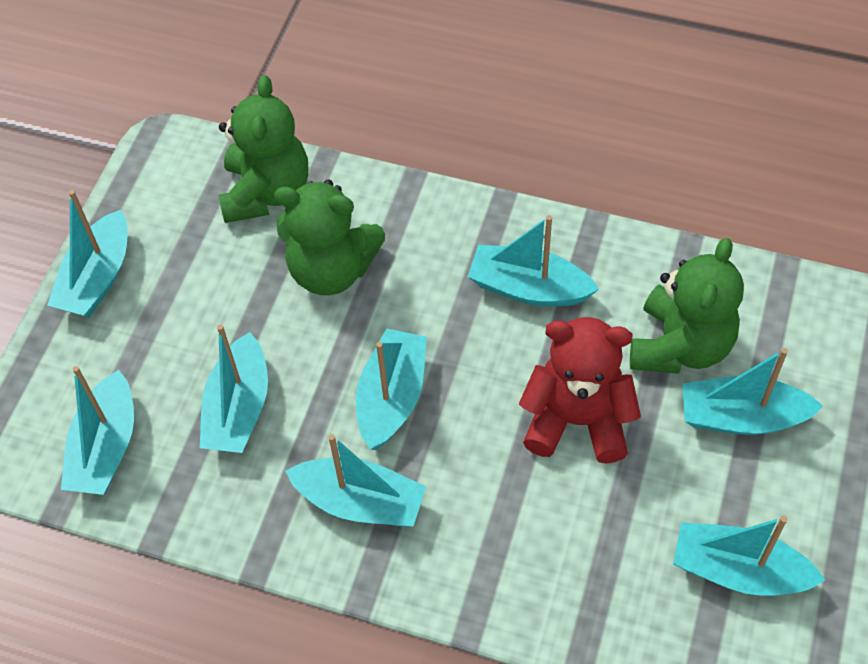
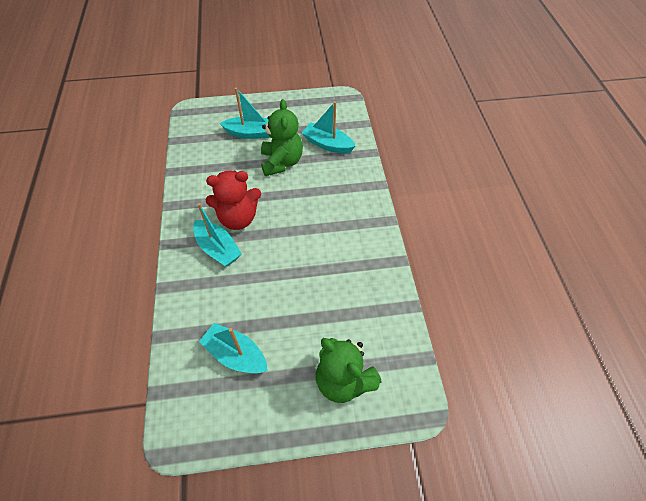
green teddy bear: [219,75,308,223] [274,180,385,295] [630,238,744,374] = 3 -> [261,99,303,176] [316,338,381,403] = 2
turquoise boat: [47,190,128,317] [61,366,134,495] [200,324,268,453] [285,434,426,527] [356,328,427,450] [468,215,599,306] [673,516,825,596] [683,348,823,435] = 8 -> [193,203,242,267] [199,323,268,373] [220,87,269,139] [302,101,355,154] = 4

